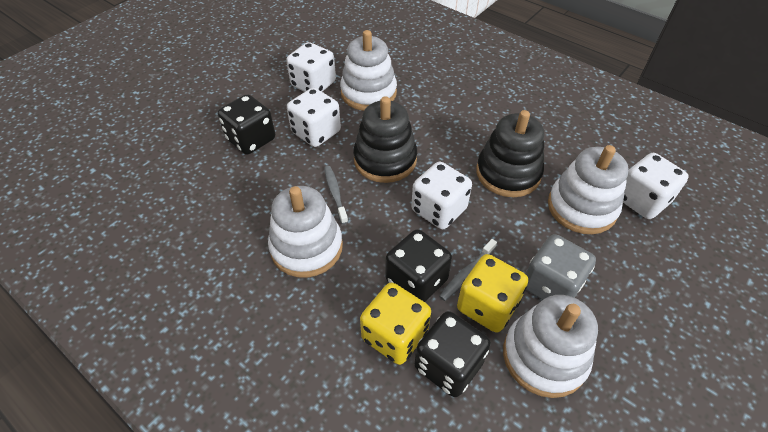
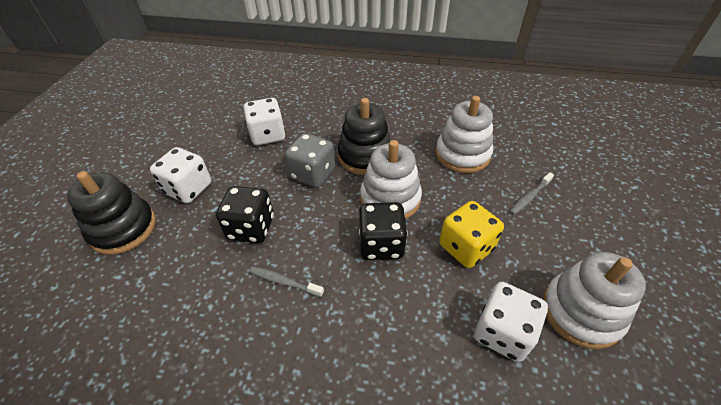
black dice: [218,94,275,155] [386,229,452,302] [415,311,491,397] = 3 -> [216,186,274,243] [359,202,408,260] = 2
white dice: [286,42,336,92] [287,88,341,147] [411,162,472,229] [623,153,689,219] = 4 -> [150,147,211,203] [244,98,285,145] [474,282,548,362] = 3
white stacking toy: [268,186,343,278] [340,30,397,111] [503,295,598,398] [548,145,629,234] = 4 -> [360,140,422,219] [436,96,493,173] [543,252,646,349] = 3
yellow dice: [360,283,431,365] [457,254,528,333] = 2 -> [439,201,504,268] = 1

